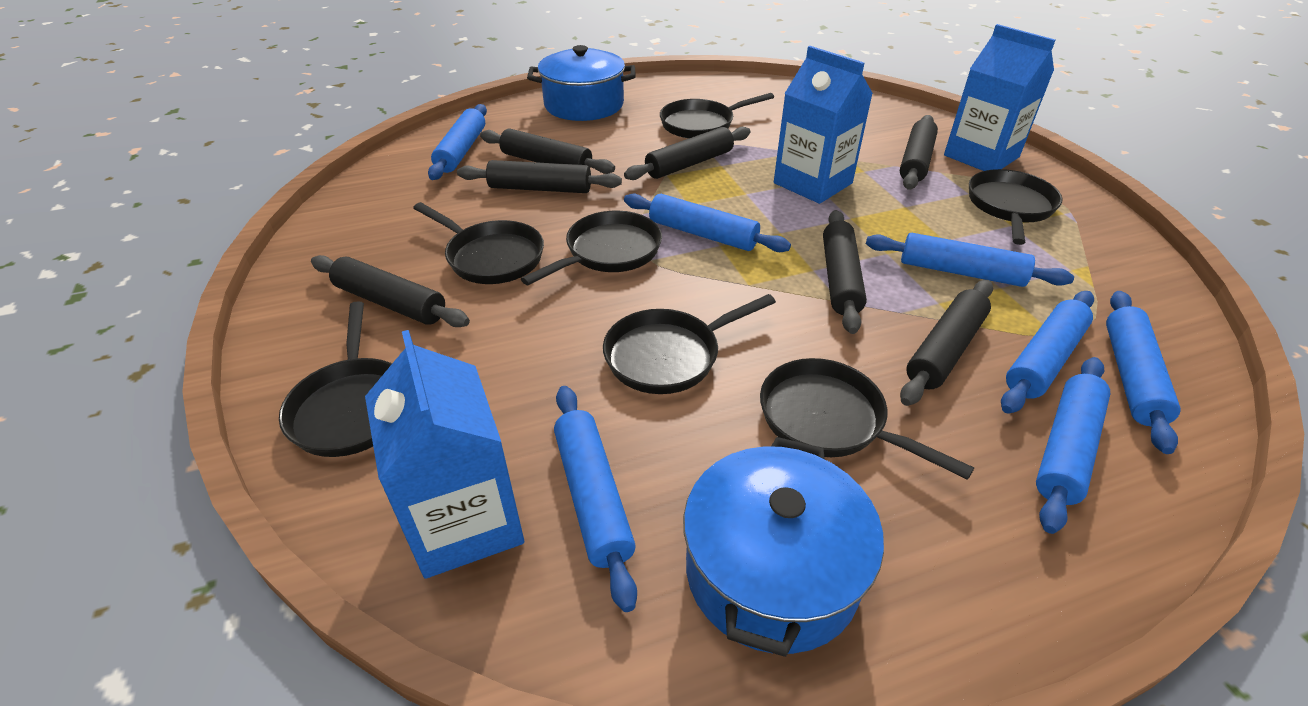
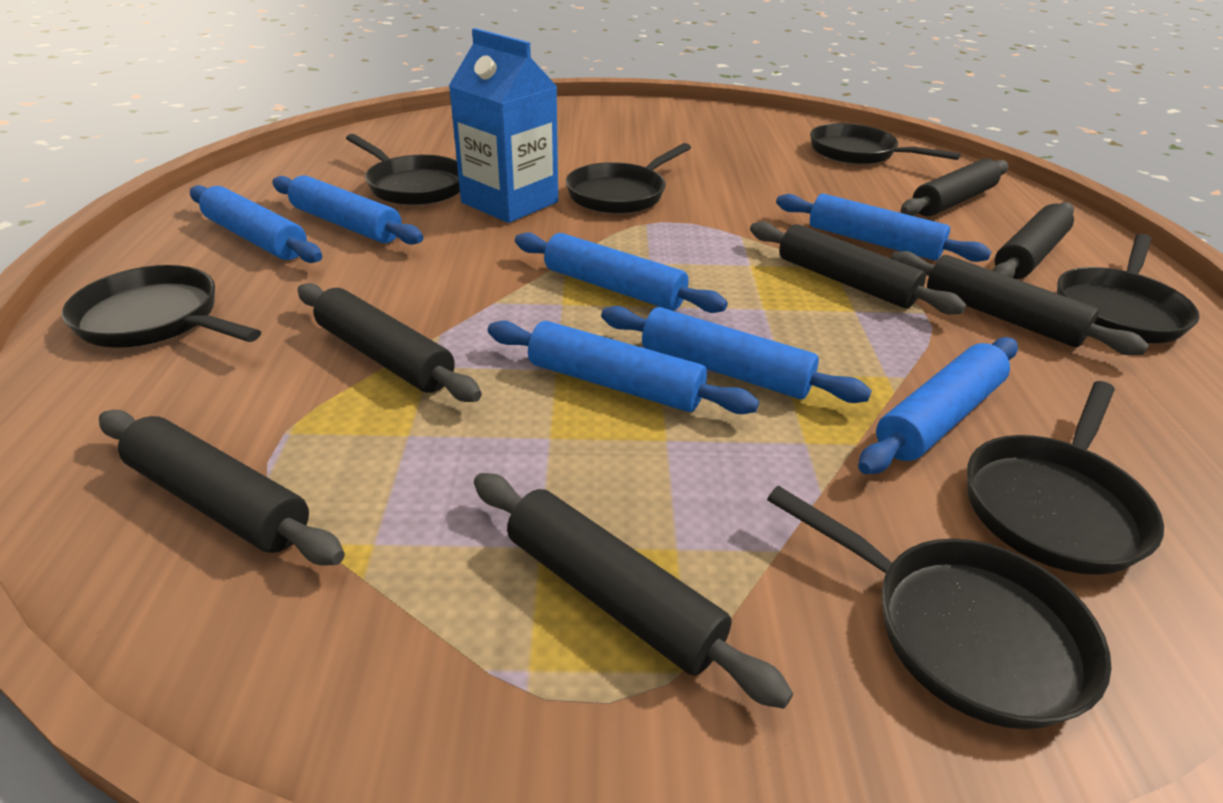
blue carton: [365,330,524,579] [774,46,873,204] [944,24,1056,171] = 3 -> [449,28,558,223] = 1
blue pot: [527,45,636,121] [683,437,884,657] = 2 -> none = 0

